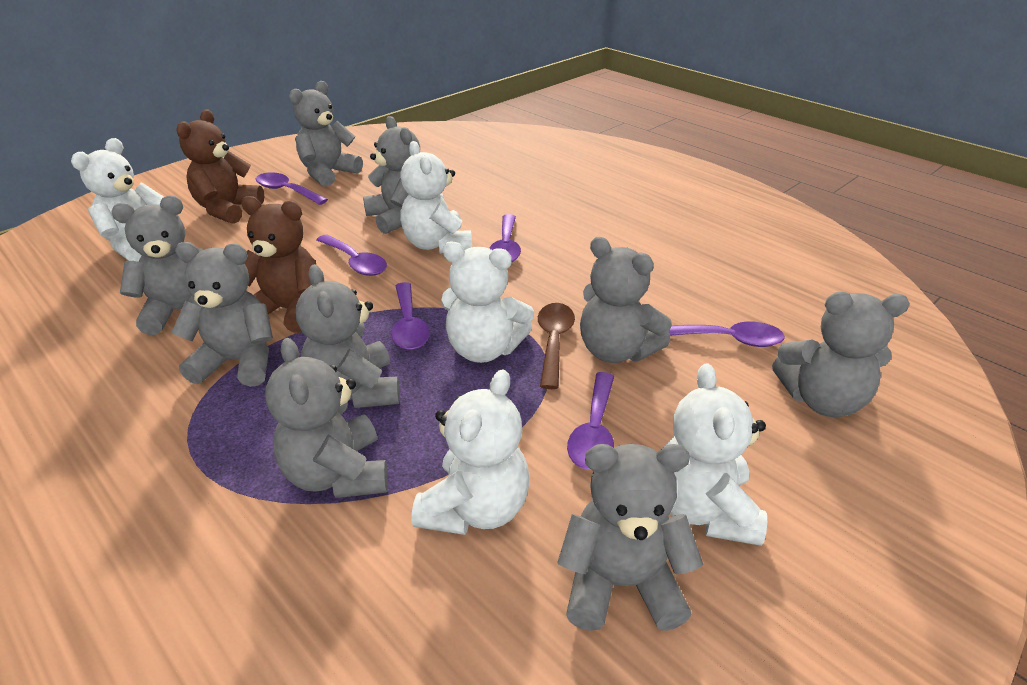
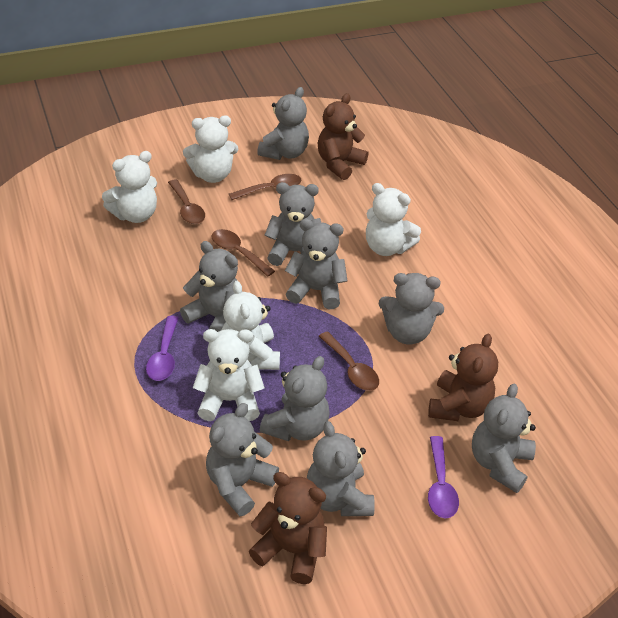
brown spoon: [538,303,575,389] = 1 -> [168,179,205,224] [211,229,275,277] [229,174,302,200] [319,331,379,391] = 4
brown teddy bear: [176,110,264,224] [241,196,316,333] = 2 -> [249,472,327,584] [318,93,368,180] [428,334,498,421] = 3
purple spoon: [256,172,328,205] [317,234,387,276] [391,282,430,350] [489,214,521,262] [567,372,614,470] [669,322,785,347] = 6 -> [146,316,178,381] [428,436,459,518] = 2

